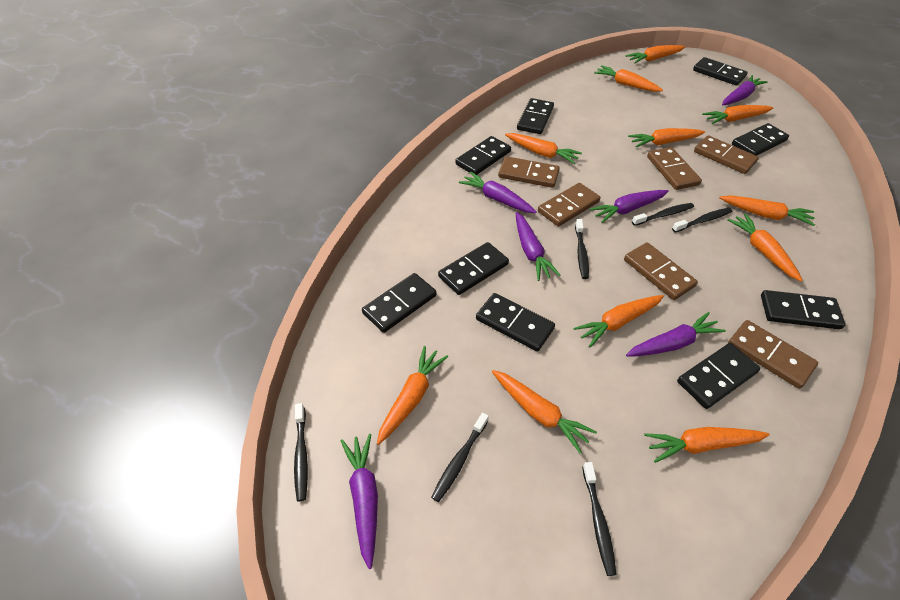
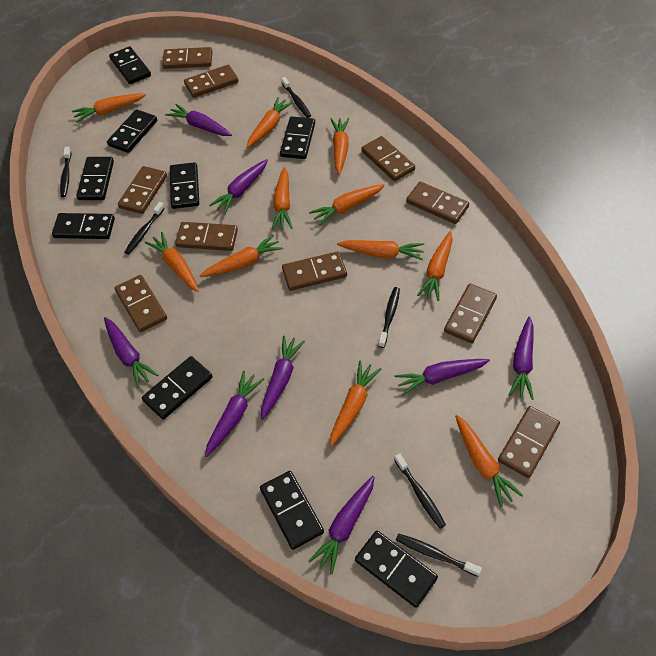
brown domino: [498,156,560,188] [538,183,600,227] [624,242,698,300] [647,147,702,190] [694,135,759,174] [728,320,818,389] = 6 -> [114,275,167,332] [118,166,167,214] [162,47,212,69] [175,222,238,251] [184,65,239,98] [282,251,347,291] [361,136,415,181] [406,182,469,224] [444,284,497,343] [498,406,560,478] = 10
purple carrot: [341,434,378,569] [459,172,537,213] [516,212,561,281] [590,190,669,223] [626,312,726,357] [722,75,768,105] = 6 -> [104,317,158,388] [165,104,232,136] [205,371,264,457] [209,159,268,214] [261,335,305,420] [309,476,374,575] [395,359,490,395] [509,316,534,400] = 8

